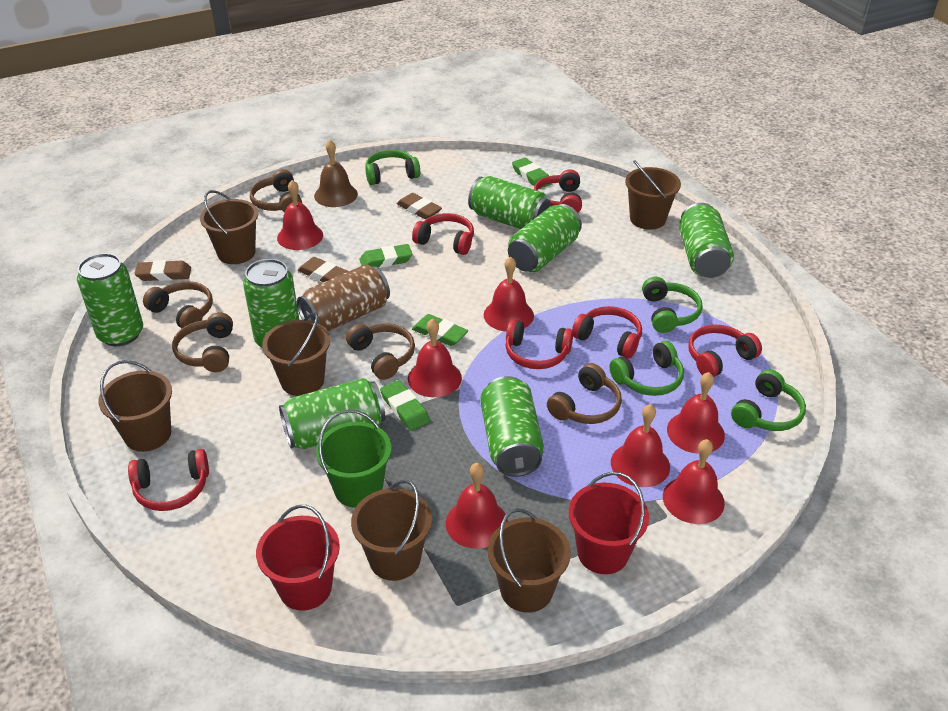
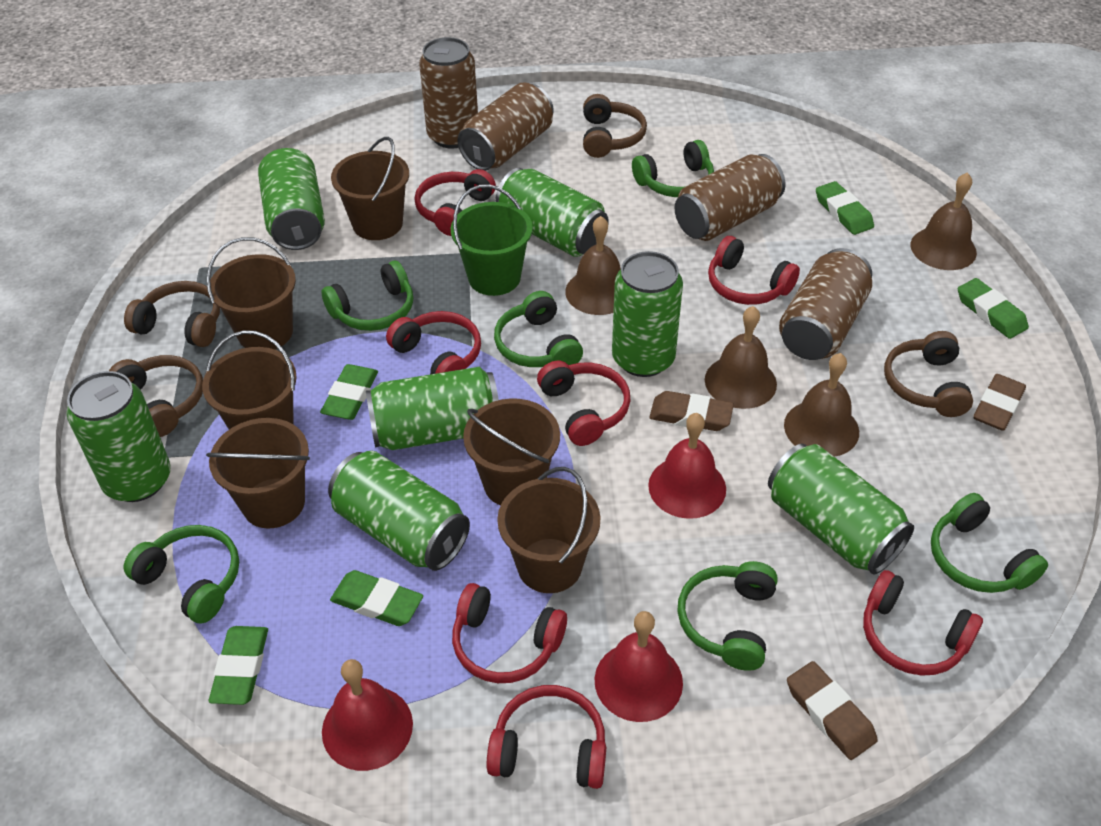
brown bell: [314,140,358,207] = 1 -> [565,216,621,315] [705,306,777,409] [784,353,859,457] [911,172,977,270] = 4
brown can: [297,264,390,331] = 1 -> [419,37,478,148] [457,82,553,171] [675,154,785,241] [779,248,872,360] = 4
brown headphones: [143,281,213,328] [172,312,233,372] [250,169,302,212] [346,323,415,380] [547,363,622,424] = 5 -> [109,355,203,437] [124,281,220,347] [583,94,647,158] [884,331,973,417] = 4
green eraser: [359,244,413,268] [380,380,430,431] [412,314,468,346] [512,158,552,189] = 4 -> [209,626,268,705] [320,364,378,420] [330,570,423,626] [816,181,874,235] [958,278,1029,339] = 5
green headphones: [365,150,420,185] [609,341,684,396] [642,277,703,333] [731,369,806,431] = 4 -> [124,525,239,623] [322,261,413,331] [494,291,583,367] [632,140,714,197] [677,561,778,671] [931,493,1048,593] = 6
red bell: [277,180,323,250] [408,319,462,397] [446,463,508,549] [484,256,534,332] [611,404,670,487] [663,439,725,524] [667,372,725,454] = 7 -> [322,659,413,771] [595,611,683,722] [648,413,726,519] = 3
red bucket: [256,505,340,611] [569,472,649,574] = 2 -> none = 0
red headphones: [128,449,209,511] [412,213,474,255] [506,320,573,369] [534,169,582,213] [572,306,642,358] [688,325,762,377] = 6 -> [386,311,481,374] [414,169,496,236] [452,583,567,683] [486,685,606,789] [537,361,631,446] [708,236,800,305] [863,570,983,676] = 7

